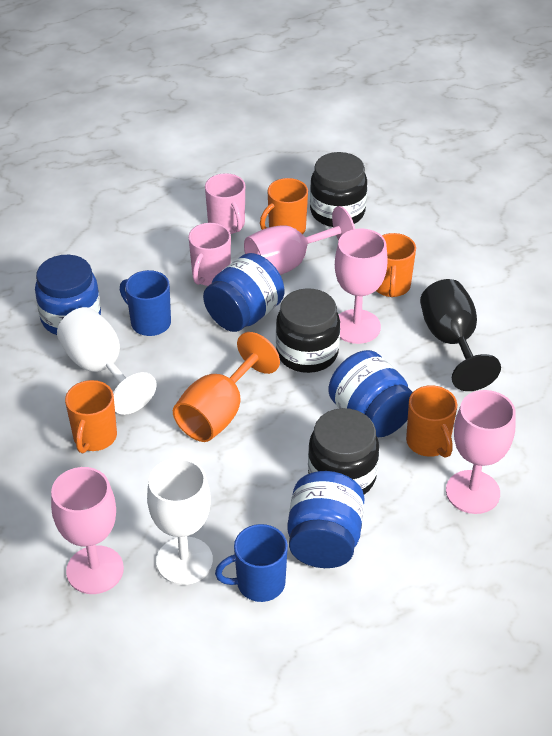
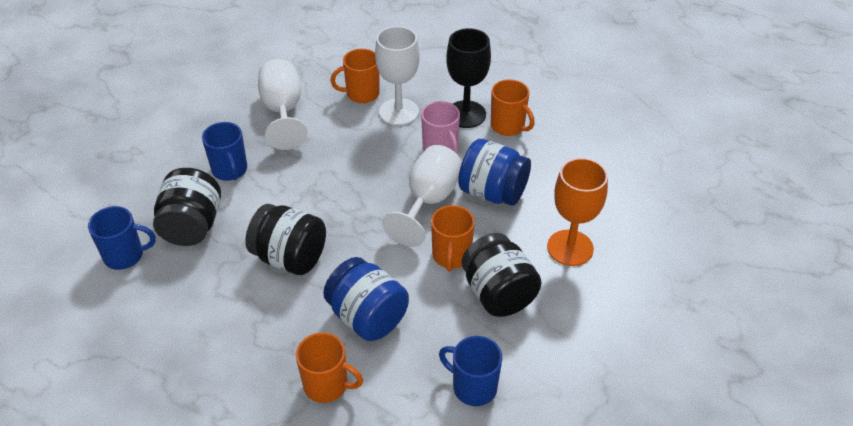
blue jar: [35,255,101,335] [203,253,284,332] [287,471,365,568] [328,350,413,437] = 4 -> [323,257,409,341] [458,139,531,206] = 2
blue mug: [120,270,171,336] [215,524,288,602] = 2 -> [88,206,156,270] [202,122,247,181] [439,336,502,406] = 3
pink goblet: [51,467,124,594] [244,206,355,275] [335,228,388,344] [446,390,516,514] = 4 -> none = 0
pink mug: [188,223,231,286] [205,173,245,234] = 2 -> [421,101,460,154] = 1
white goblet: [57,307,157,415] [147,458,213,585] = 2 -> [258,59,308,150] [375,26,420,126] [382,145,462,246] = 3

